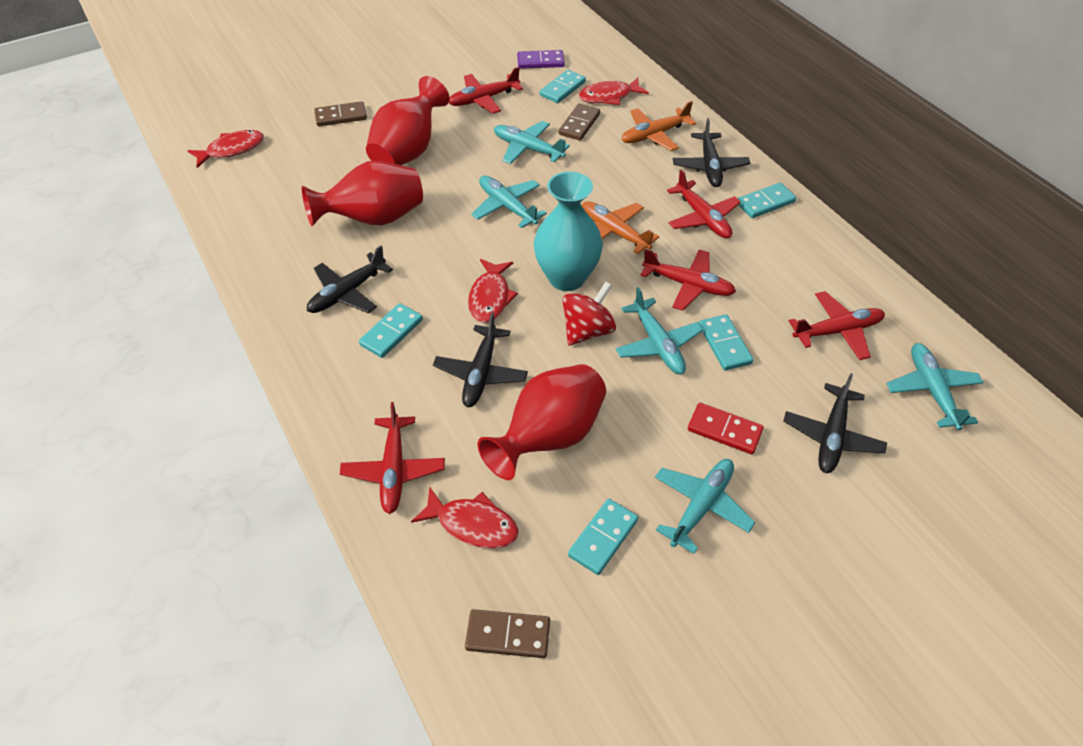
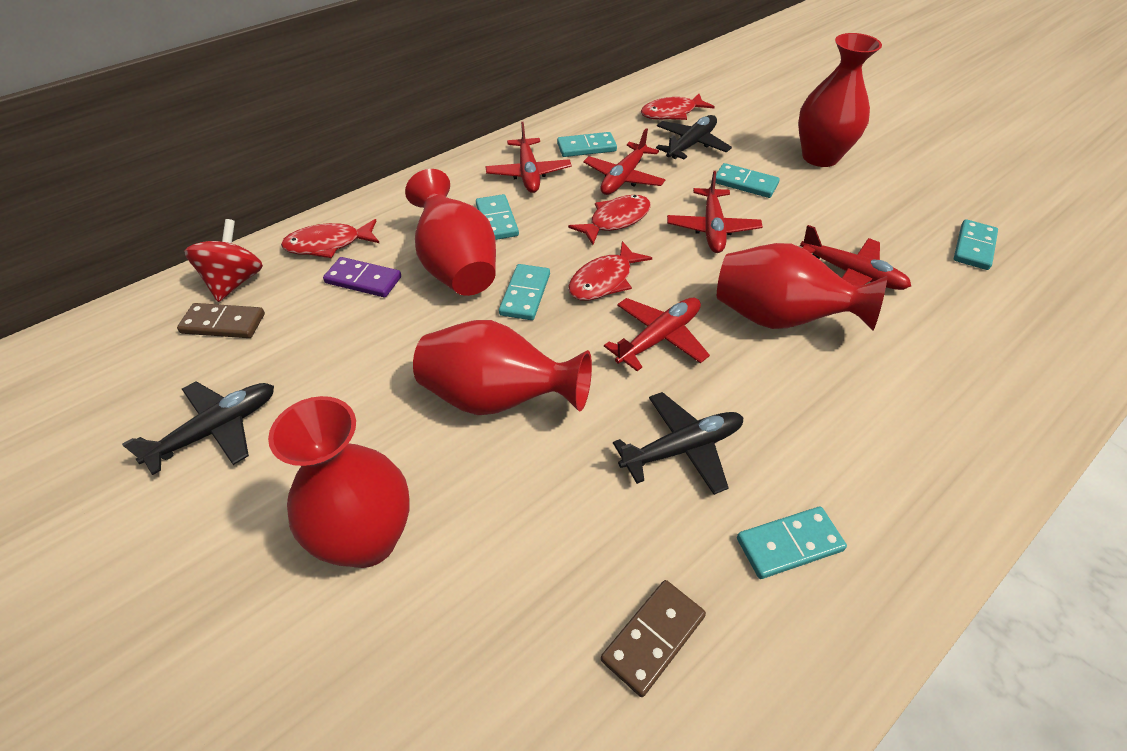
black plane: [307,245,393,313] [433,312,528,407] [673,118,750,187] [783,373,887,473] = 4 -> [122,381,274,475] [613,392,744,495] [656,115,732,159] = 3
brown domino: [314,101,367,126] [465,609,550,658] [559,104,600,141] = 3 -> [177,303,265,338] [601,580,706,697] = 2
orange plane: [582,201,659,254] [621,101,696,151] = 2 -> none = 0
red domino: [688,403,764,454] = 1 -> none = 0
red vase: [302,161,423,226] [366,76,450,165] [477,364,606,480] = 3 -> [268,396,410,568] [405,169,496,296] [413,320,592,415] [717,243,887,330] [798,33,882,167] = 5
turquoise domino: [359,303,423,358] [540,70,586,103] [568,499,638,575] [699,314,754,371] [737,183,796,218] = 5 -> [476,194,519,240] [499,264,550,320] [557,132,617,157] [715,163,780,198] [737,507,847,579] [954,219,998,270] = 6
turquoise plane: [471,176,547,228] [494,121,570,164] [616,287,703,374] [655,459,755,554] [886,343,984,430] = 5 -> none = 0
turquoise vase: [534,171,603,291] = 1 -> none = 0

